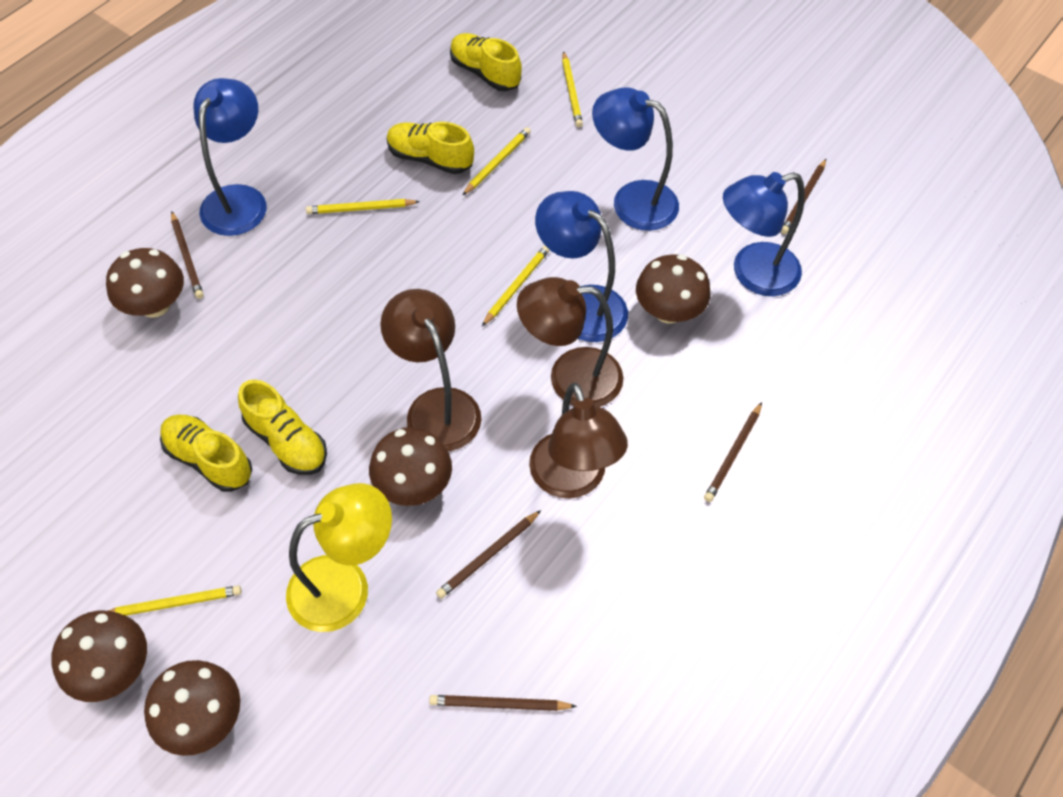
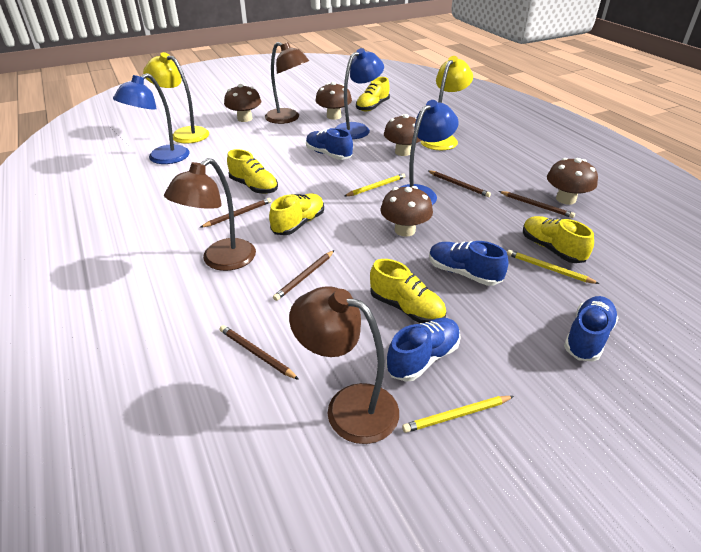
blue lamp: [193,78,266,236] [535,191,628,342] [592,88,679,231] [723,172,805,296] = 4 -> [113,73,189,164] [335,48,384,139] [399,100,459,205] = 3
blue shoe: none = 0 -> [306,128,353,160] [386,318,461,382] [429,241,508,286] [564,296,619,361] = 4
yellow lamp: [286,483,392,632] = 1 -> [143,52,209,144] [420,56,473,150] = 2
yellow pencil: [108,585,242,616] [306,199,420,214] [462,127,531,195] [482,245,550,326] [562,51,583,127] = 5 -> [345,173,406,196] [402,396,514,433] [507,250,599,284] = 3
yellow shoe: [160,414,252,492] [238,380,327,475] [387,122,474,174] [450,33,522,91] = 4 -> [227,149,278,194] [269,193,324,235] [356,77,390,112] [370,259,446,323] [523,216,594,263] = 5

